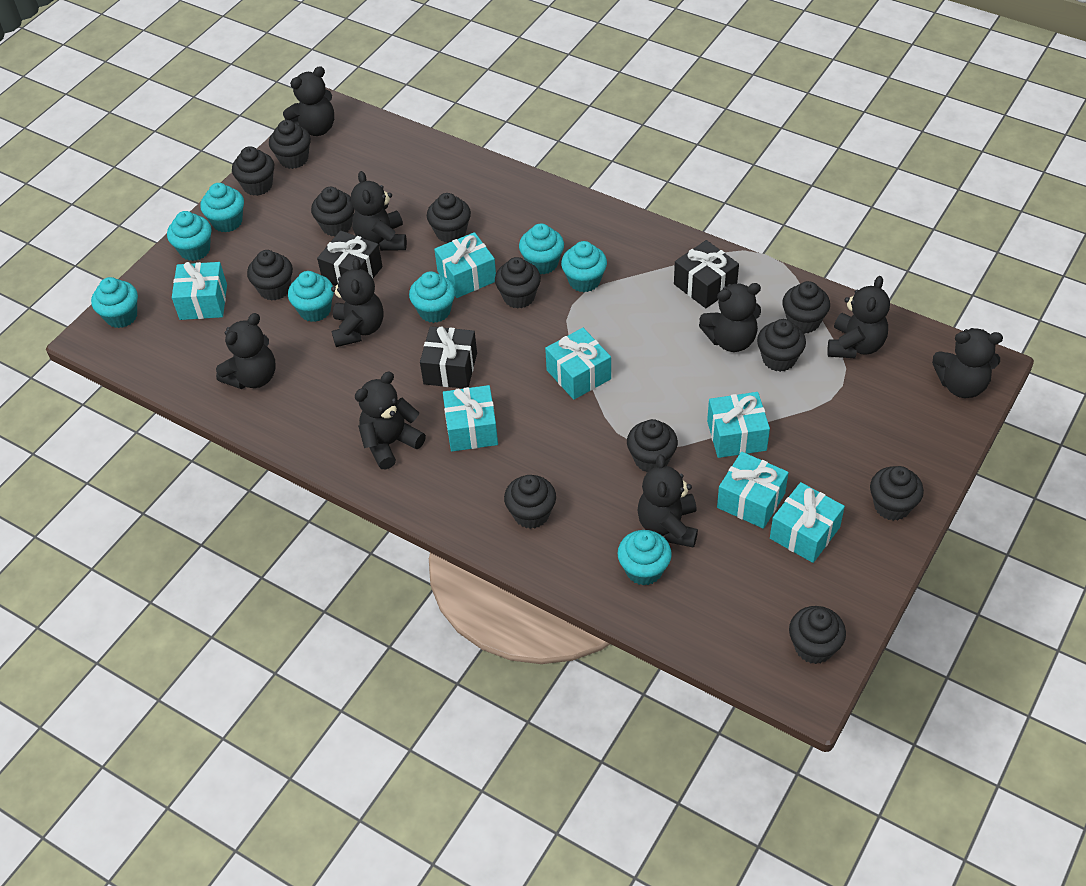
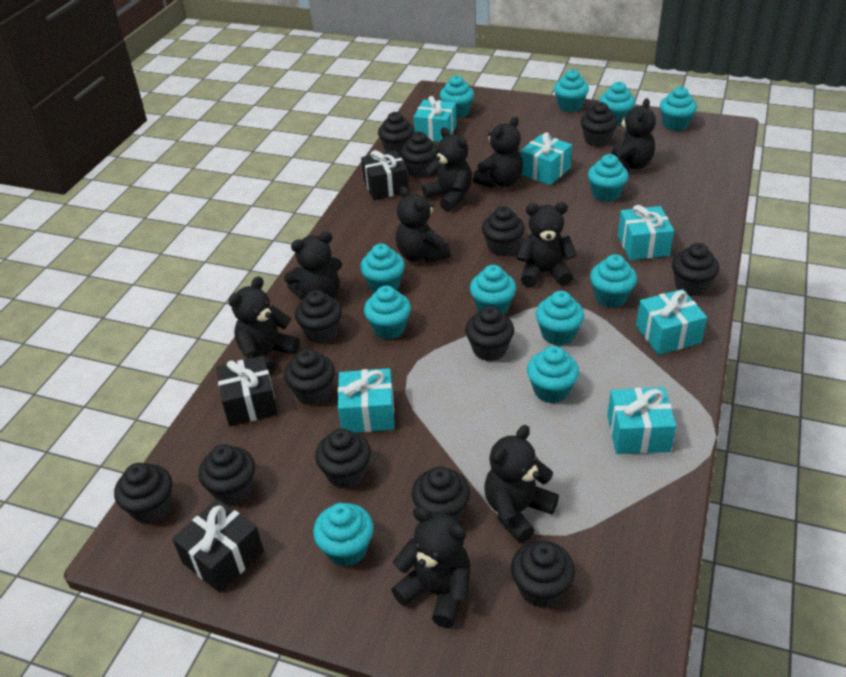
black cupcake: [232,146,274,196] [247,250,293,301] [269,120,311,169] [311,187,355,237] [427,193,471,243] [495,257,541,309] [504,475,556,529] [627,419,678,472] [757,319,806,372] [782,281,830,334] [789,606,846,664] [870,466,924,521] = 12 -> [114,463,172,524] [199,445,255,505] [284,349,335,405] [295,290,342,344] [315,428,371,489] [378,112,414,156] [401,132,438,177] [412,466,470,522] [465,306,514,361] [482,206,525,256] [511,541,575,608] [581,102,618,147] [672,243,719,296] = 13
turquoise cupcake: [91,277,138,328] [167,211,211,261] [200,183,244,232] [288,271,334,322] [409,272,455,323] [519,223,564,275] [561,241,607,292] [618,530,672,586] = 8 -> [313,503,374,567] [360,243,405,293] [364,286,411,340] [440,75,474,118] [470,265,516,315] [527,346,579,403] [536,291,584,346] [554,69,589,112] [588,154,629,202] [590,254,637,308] [599,82,635,126] [660,86,697,131] = 12
turquoise gift: [172,262,227,320] [434,232,496,298] [443,385,498,452] [545,328,611,400] [707,392,770,458] [717,452,789,529] [770,482,845,563] = 7 -> [338,368,394,432] [414,96,456,142] [520,132,572,185] [607,387,676,454] [618,205,674,260] [636,289,707,355] = 6

